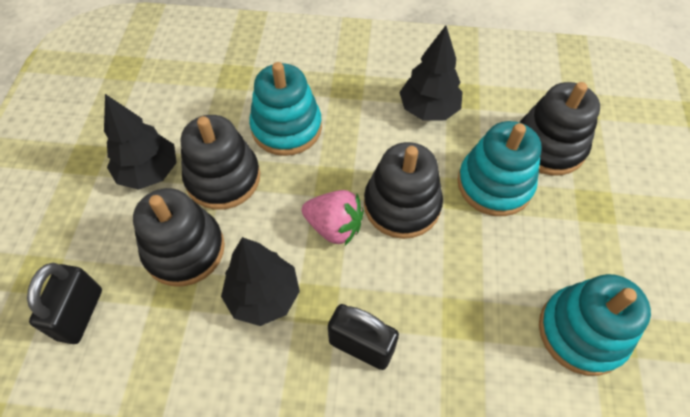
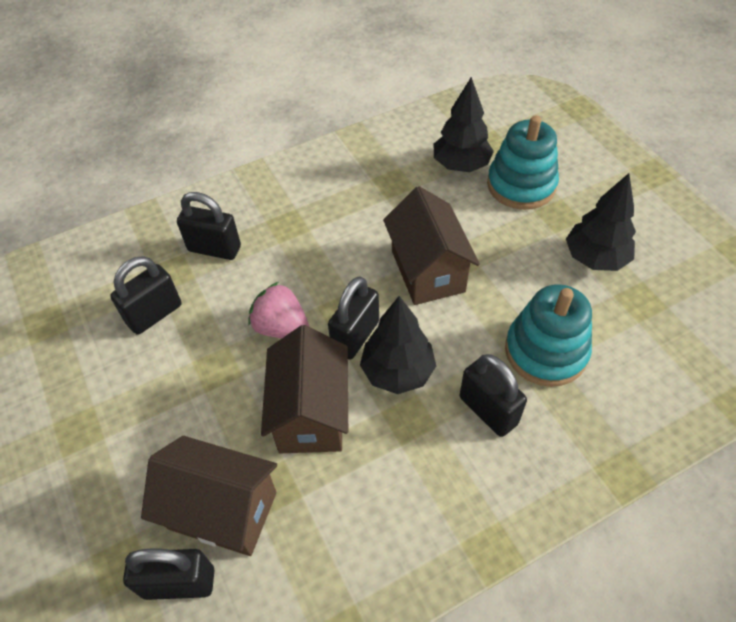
black padlock: [27,263,102,344] [328,304,399,370] = 2 -> [110,256,182,335] [123,548,214,600] [177,192,241,260] [328,276,379,360] [460,354,527,437] = 5
black stacking toy: [133,188,225,286] [181,115,260,210] [364,142,443,239] [520,82,600,176] = 4 -> none = 0
brown house: none = 0 -> [141,436,277,556] [261,325,348,453] [383,186,480,305] = 3
turquoise stacking toy: [249,62,322,156] [458,121,542,216] [539,274,651,376] = 3 -> [487,115,559,210] [505,284,592,387] = 2

